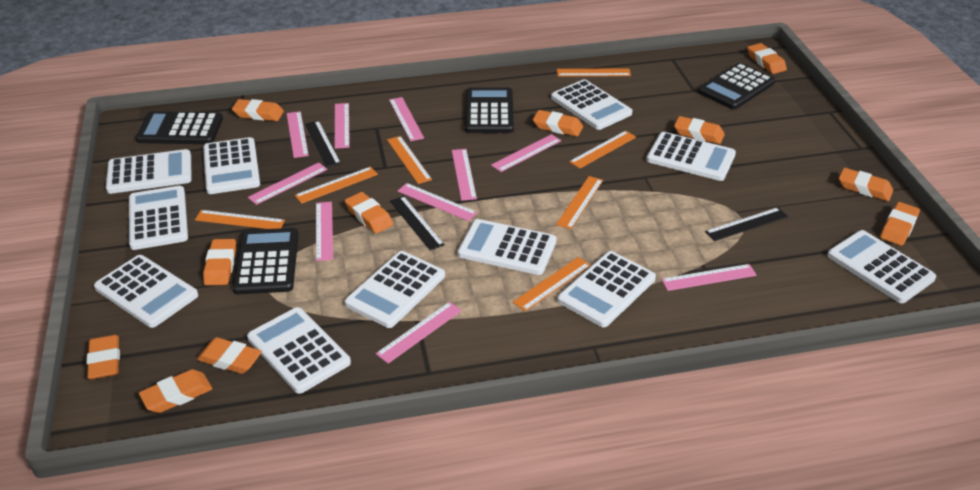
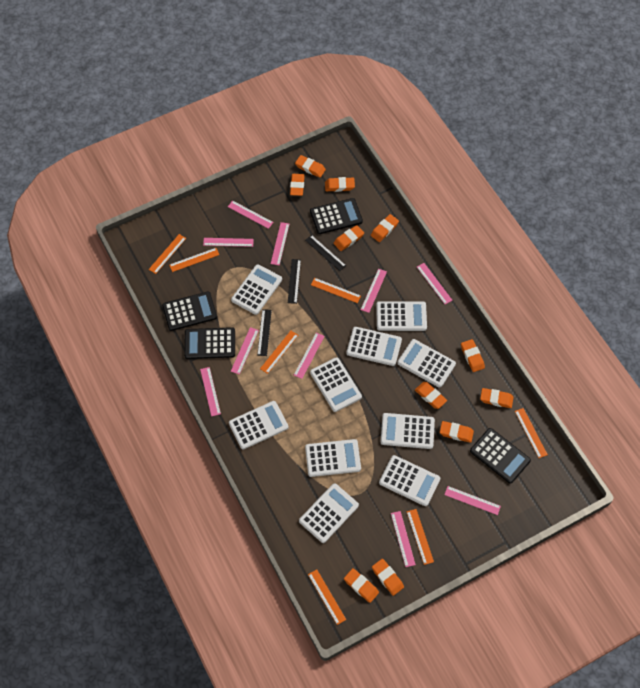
white calculator: [94,255,198,328] [106,149,192,194] [129,186,188,250] [203,137,260,194] [247,307,351,394] [345,251,445,328] [458,219,557,275] [551,79,632,130] [558,251,656,327] [646,132,736,181] [827,230,936,303] = 11 -> [229,401,289,449] [231,264,282,315] [299,483,359,543] [305,439,361,477] [310,357,362,412] [346,327,402,366] [376,301,427,331] [379,455,440,506] [381,413,435,449] [397,339,456,388] = 10

